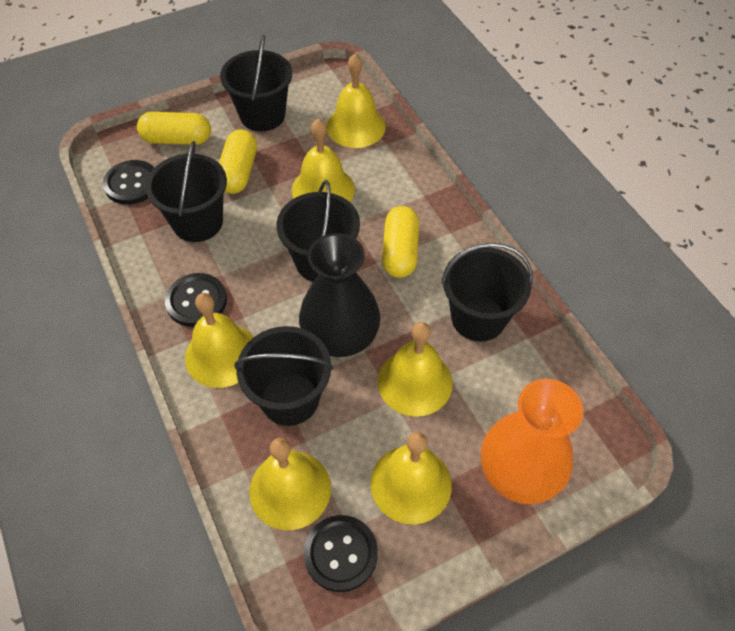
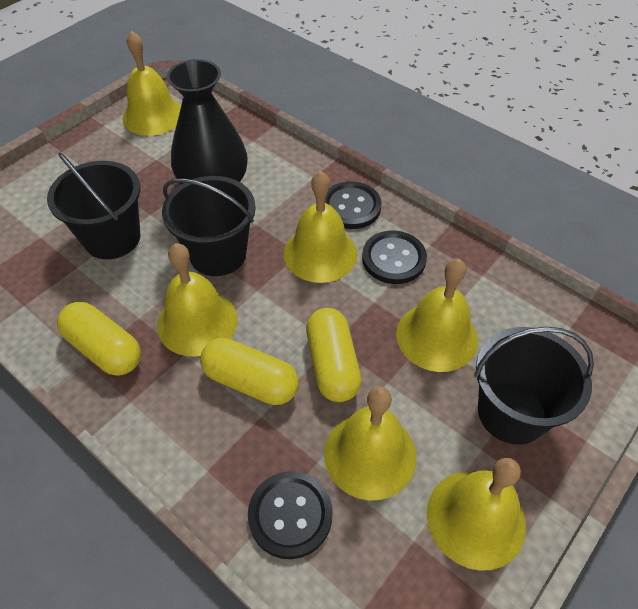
black bucket: [145,141,227,242] [220,35,292,131] [234,326,333,426] [276,180,360,282] [441,243,533,341] = 5 -> [47,153,140,259] [162,176,256,276] [474,327,594,445] = 3
orange vase: [481,379,583,504] = 1 -> none = 0

